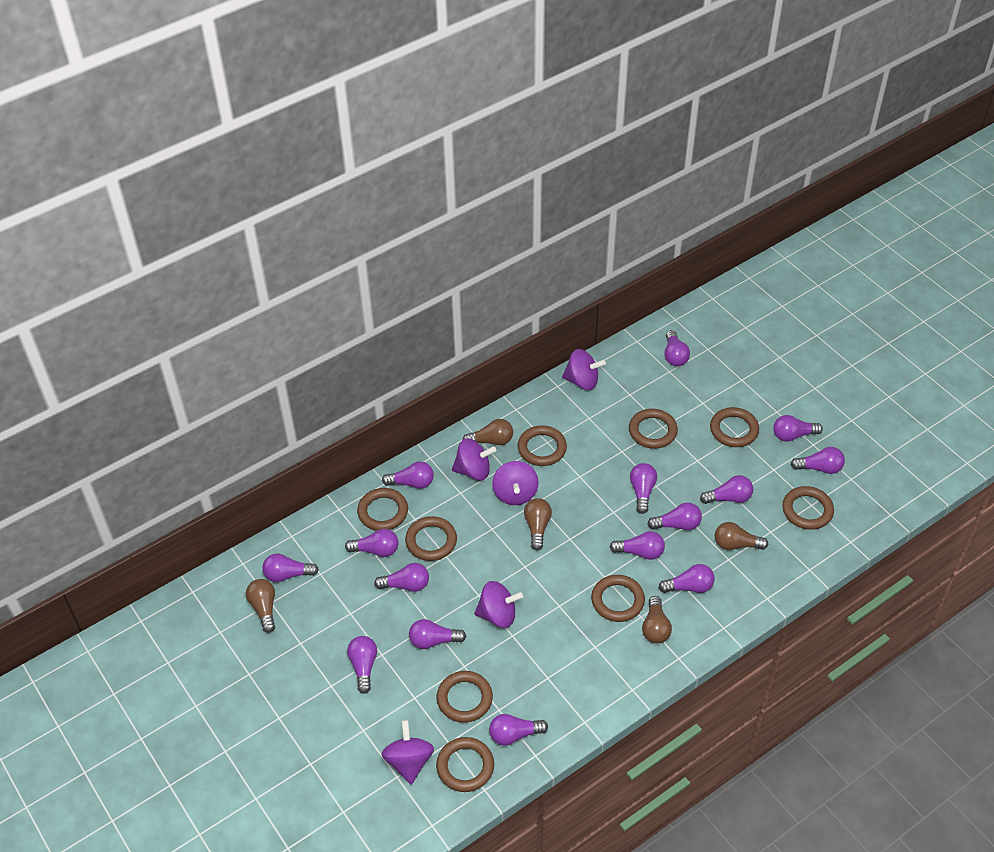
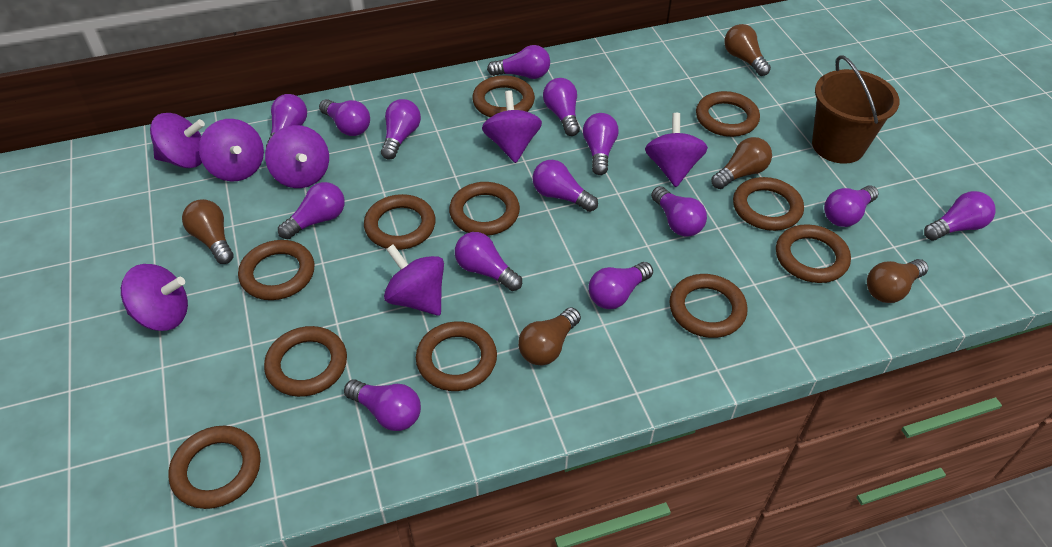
brown bucket: none = 0 -> [812,55,900,164] = 1
brown ring: [357,488,408,531] [405,516,457,561] [436,737,494,792] [437,671,493,723] [518,425,567,466] [591,575,645,622] [629,409,678,449] [710,407,759,447] [782,486,834,530] = 9 -> [168,426,261,509] [238,240,315,300] [264,326,347,397] [364,194,436,250] [416,321,497,391] [449,182,520,236] [472,75,535,117] [669,274,748,338] [696,91,760,137] [733,177,804,231] [776,224,851,283] = 11
purple light bulb: [262,554,319,582] [345,529,399,557] [347,636,377,694] [374,563,429,592] [382,461,434,489] [409,619,466,649] [489,714,548,746] [610,531,665,560] [630,463,657,514] [647,502,702,530] [659,564,715,593] [664,330,690,366] [700,475,753,504] [773,415,823,442] [790,447,845,474] = 15 -> [266,94,307,147] [278,182,345,239] [319,99,370,136] [344,379,421,431] [381,99,421,159] [455,232,522,291] [487,45,550,79] [532,160,598,212] [543,78,580,136] [583,113,619,175] [588,262,653,309] [651,186,707,237] [824,185,878,227] [924,191,996,241] = 14
purple spinning top: [381,720,434,784] [452,438,497,481] [474,581,523,628] [492,461,539,505] [562,349,606,390] = 5 -> [121,264,188,331] [150,113,205,168] [199,119,264,182] [265,125,329,188] [384,244,444,316] [482,90,542,163] [645,113,708,187] = 7

